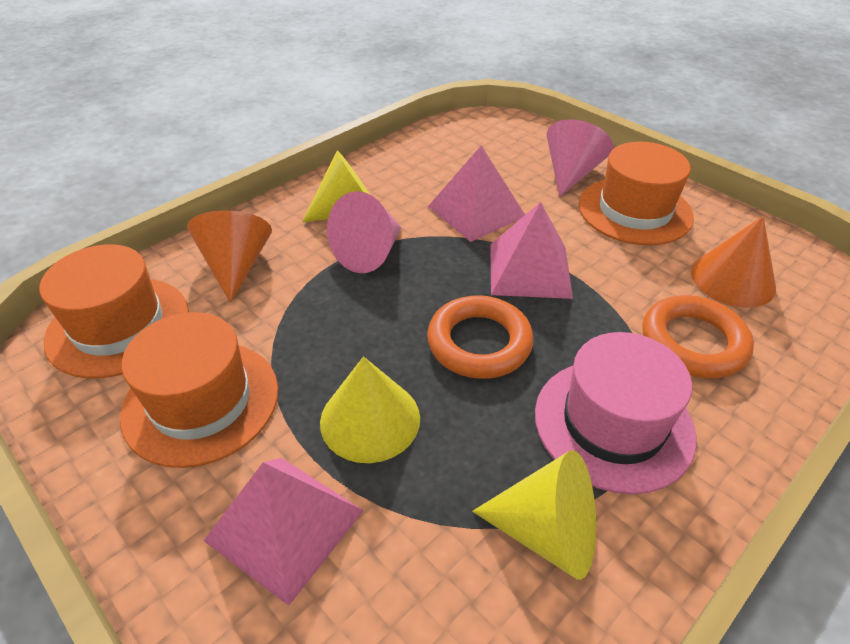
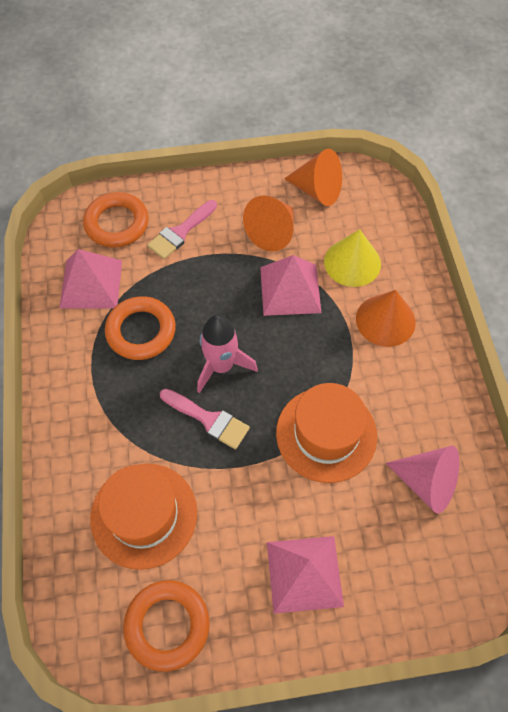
orange cone: [187,210,272,303] [691,216,776,308] = 2 -> [243,196,293,252] [284,149,342,206] [356,290,416,347] = 3
orange hat: [39,244,189,379] [120,312,278,468] [579,142,694,245] = 3 -> [90,464,197,570] [276,383,377,483] = 2
orange ring: [427,295,533,379] [642,295,754,379] = 2 -> [83,192,149,248] [105,296,176,360] [123,580,210,672] = 3
pink brush: none = 0 -> [147,200,217,259] [160,389,250,449] = 2
pink cone: [327,191,402,273] [547,119,614,197] = 2 -> [386,446,460,514] = 1
pink hat: [535,332,696,494] = 1 -> none = 0
pink rocket: none = 0 -> [197,314,258,393] = 1
yellow cone: [302,150,370,222] [320,356,420,463] [472,450,596,580] = 3 -> [324,229,381,287] = 1

